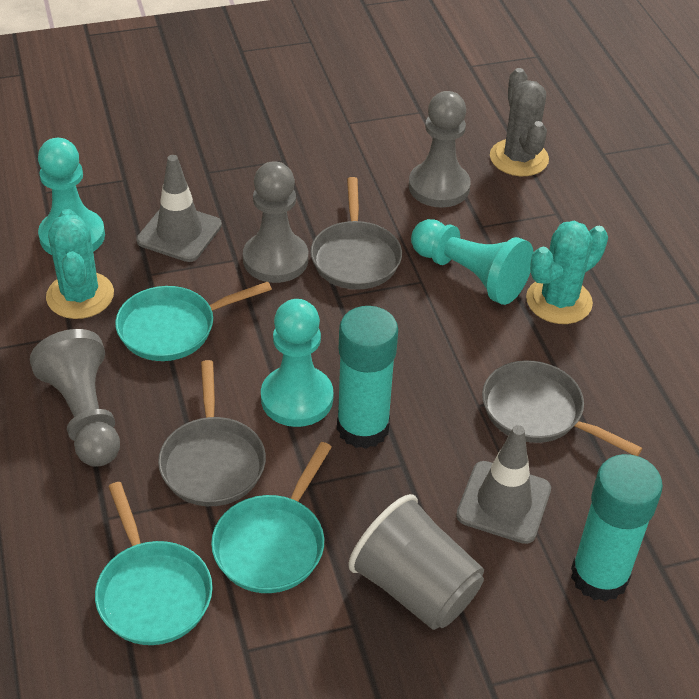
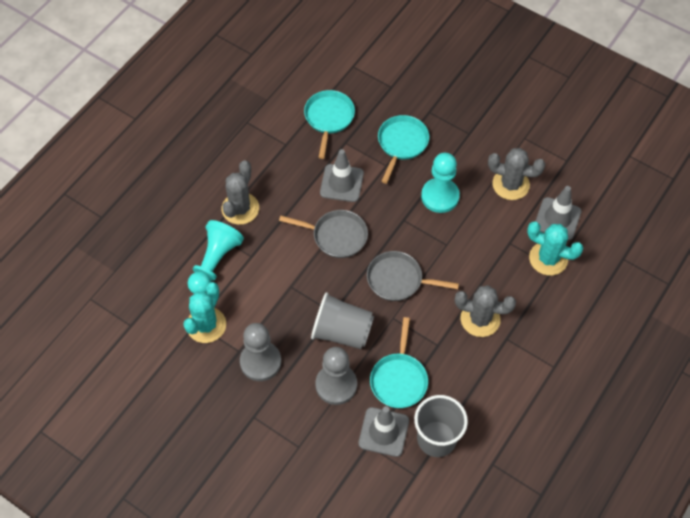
grey cactus: [490,68,549,176] = 1 -> [222,160,259,225] [455,285,516,337] [488,148,545,200] = 3
grey cup: [348,494,484,630] = 1 -> [311,292,374,349] [414,395,468,457] = 2
grey pan: [158,360,266,506] [311,177,402,289] [482,360,643,456] = 3 -> [279,210,368,258] [367,251,459,301] = 2
grey pawn: [30,329,120,467] [243,161,308,283] [409,91,471,208] = 3 -> [240,323,281,381] [315,347,357,405] = 2
grey traffic cone: [137,155,222,262] [456,425,551,544] = 2 -> [320,149,364,202] [359,406,409,457] [535,186,581,240] = 3
turquoise glue stick: [337,306,398,449] [571,454,663,602] = 2 -> none = 0
turquoise pawn: [38,138,105,255] [261,299,333,427] [411,219,534,305] = 3 -> [188,220,244,293] [421,153,460,213] = 2

